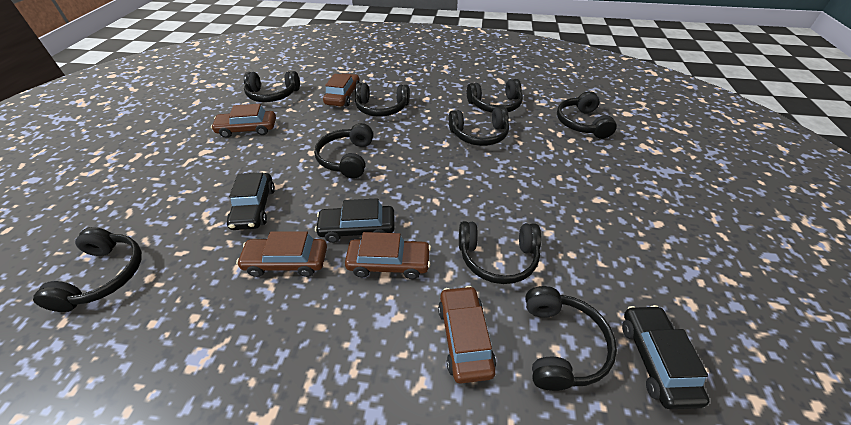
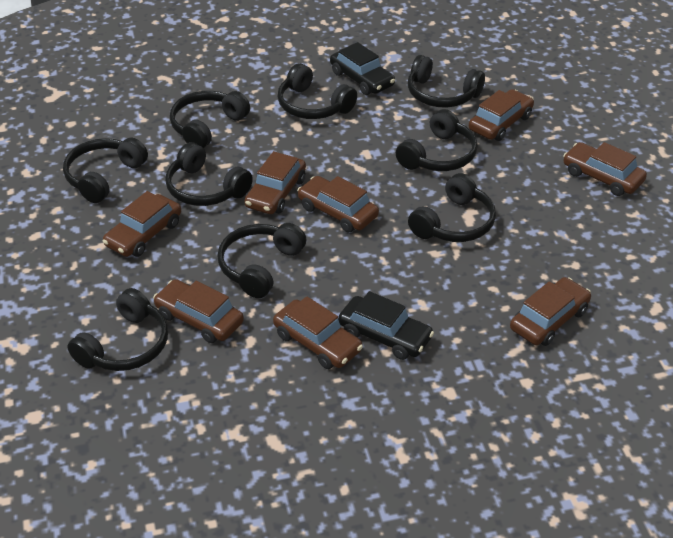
black car: [227,172,275,230] [315,198,395,243] [622,305,709,409] = 3 -> [330,42,395,95] [338,291,434,360] = 2
brown car: [211,104,276,138] [236,231,327,277] [323,73,360,106] [345,232,431,279] [438,286,496,383] = 5 -> [103,191,181,257] [153,279,244,343] [244,151,306,214] [273,296,363,369] [297,176,379,232] [469,89,534,141] [510,277,591,346] [563,142,647,196] = 8

